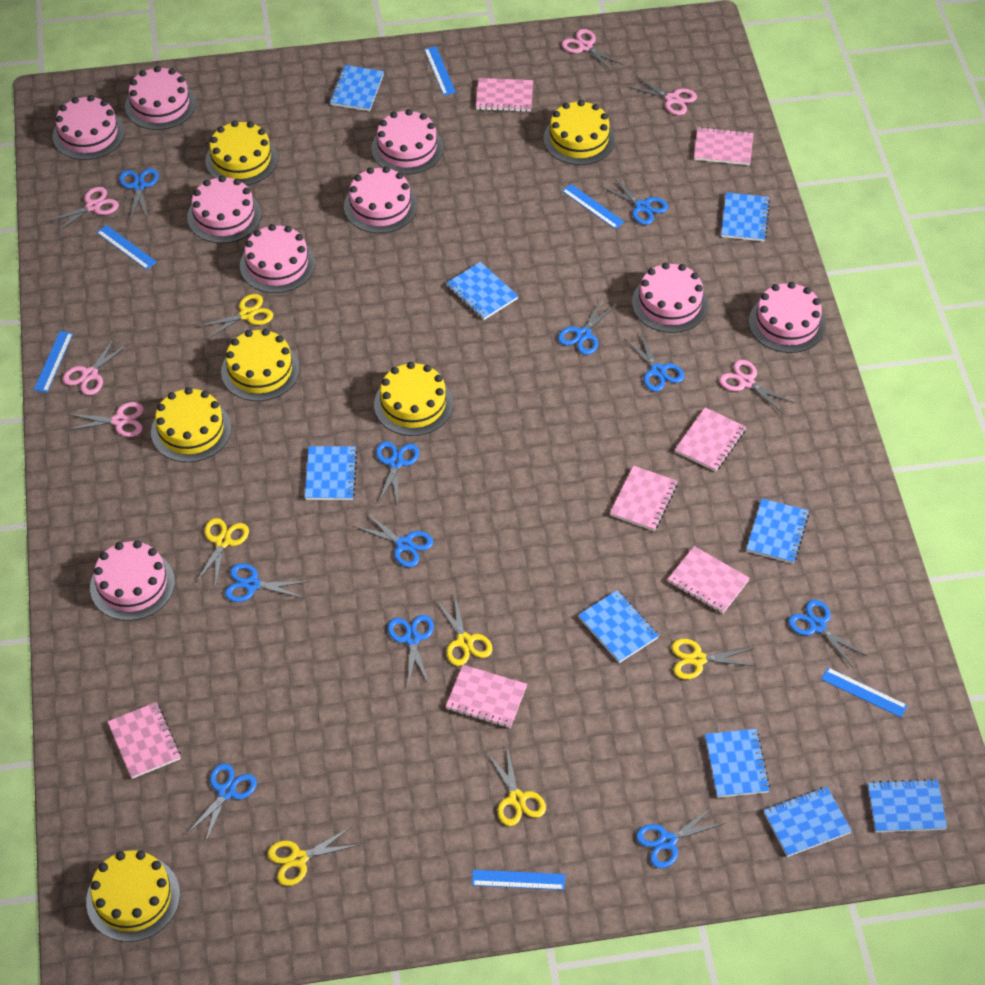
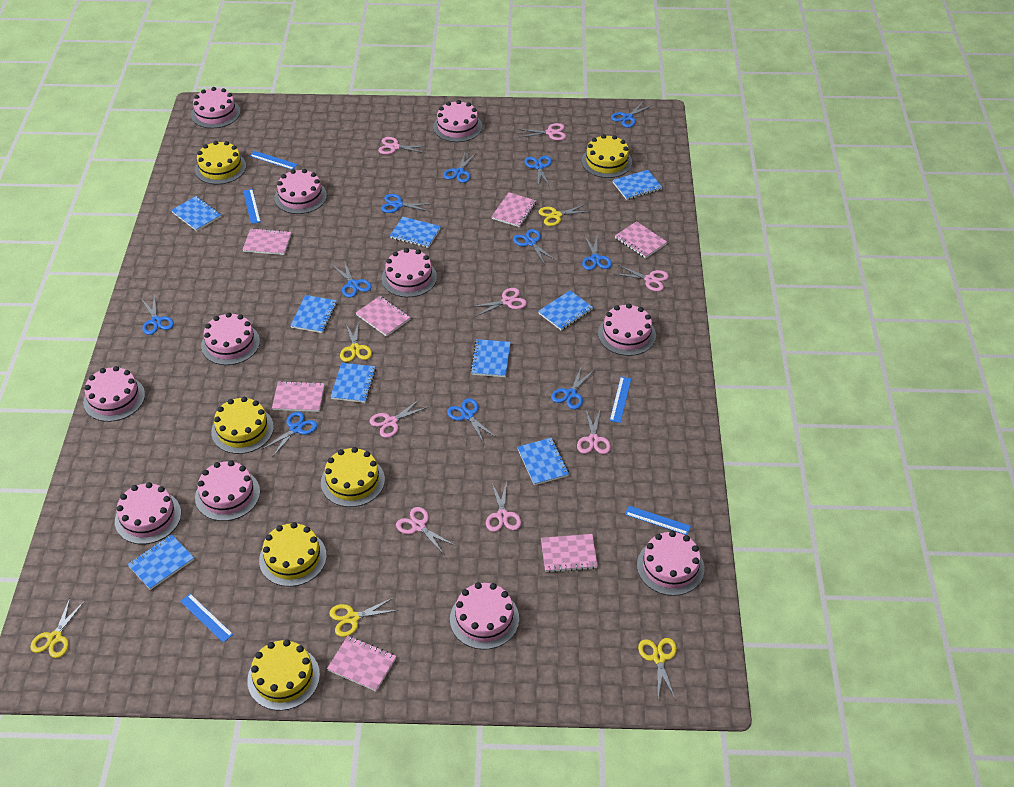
blue ruler: [34,331,73,393] [96,225,157,270] [424,46,456,95] [472,870,565,890] [562,184,624,229] [821,668,908,717] = 6 -> [180,594,233,643] [243,189,261,224] [250,151,298,170] [610,377,631,423] [625,506,691,535] = 5
pink cake: [52,95,125,160] [90,540,175,621] [125,66,196,130] [187,176,261,243] [240,224,315,293] [344,166,417,233] [371,109,443,175] [632,262,708,333] [749,282,826,353] = 9 -> [83,366,145,422] [115,482,181,544] [191,87,240,128] [195,460,260,521] [201,312,260,365] [274,169,327,214] [382,248,437,297] [433,100,482,142] [450,582,519,650] [598,303,656,356] [637,531,705,596] = 11
pink scissors: [46,187,119,233] [63,336,129,395] [67,402,144,437] [561,29,624,72] [628,76,697,115] [719,360,794,414] = 6 -> [369,399,428,438] [378,137,428,154] [396,507,456,553] [471,288,527,316] [486,481,521,532] [518,123,566,140] [577,410,611,454] [615,265,669,291] = 8
yellow scissors: [196,518,249,588] [197,294,273,340] [268,827,359,886] [435,595,492,666] [488,746,546,826] [671,639,756,679] = 6 -> [30,598,85,658] [329,597,399,637] [340,321,372,362] [539,204,591,226] [638,638,677,698] = 5

